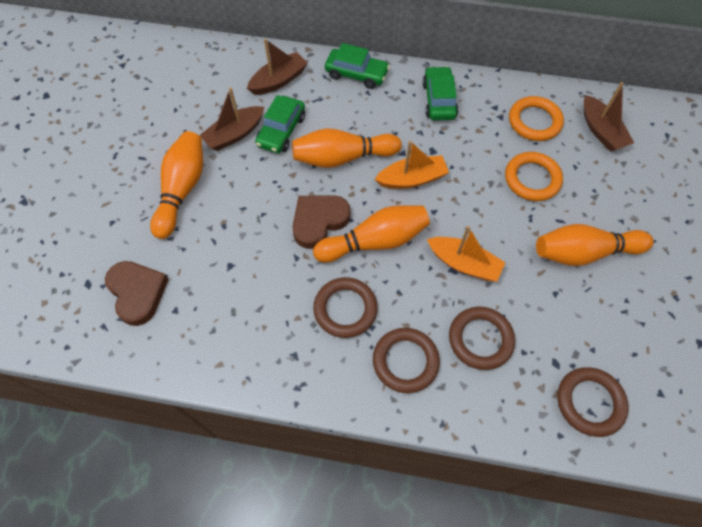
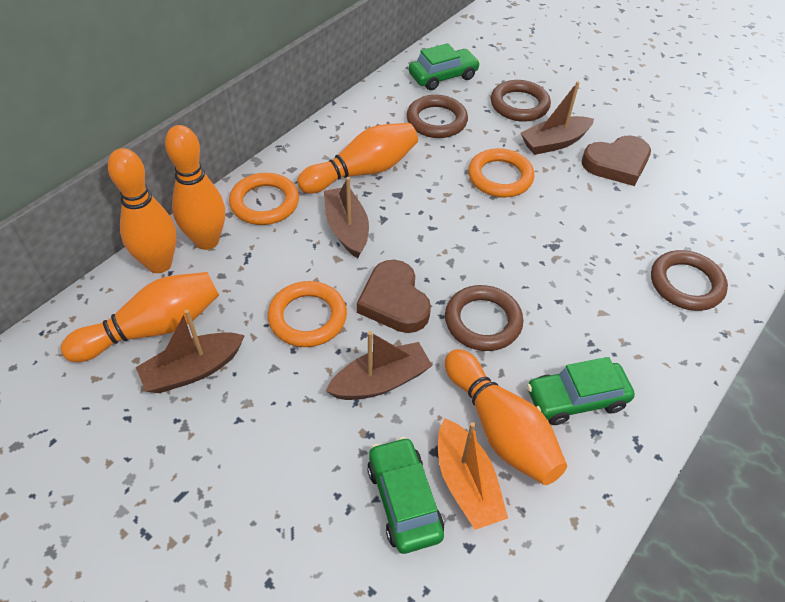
brown boat: [200,87,264,151] [247,39,308,95] [584,82,634,152] = 3 -> [136,309,245,393] [324,177,369,258] [326,331,432,400] [520,81,594,155] = 4
orange boat: [375,141,449,189] [427,226,505,282] = 2 -> [438,418,508,530] = 1
orange bowling pin: [150,131,203,239] [292,129,402,168] [313,205,430,262] [536,224,654,266] = 4 -> [61,272,219,362] [108,148,177,273] [165,125,225,250] [297,123,418,194] [445,349,567,485] = 5
orange ring: [505,152,563,201] [509,96,564,141] = 2 -> [229,173,299,225] [268,281,347,347] [468,148,534,197] = 3

